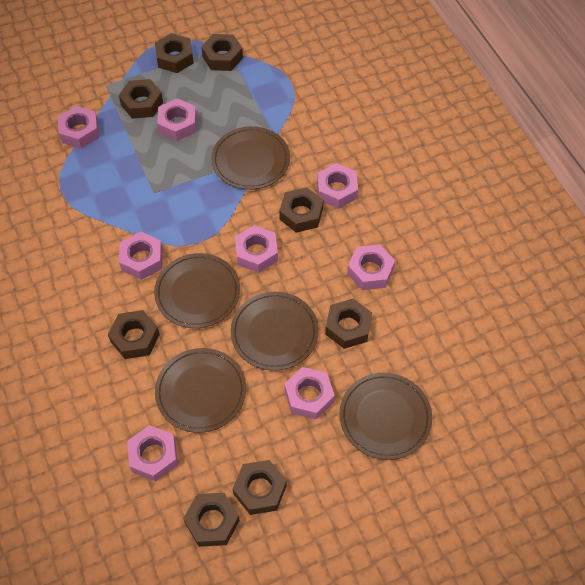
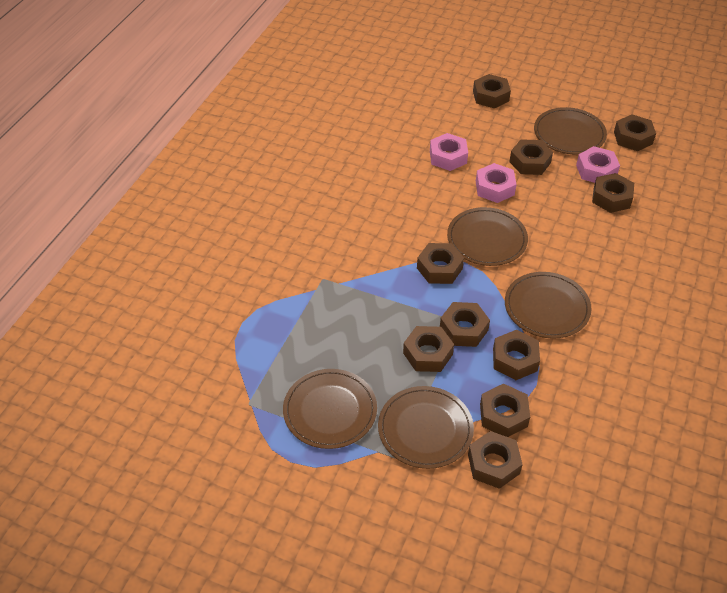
brown nut: [108,310,160,359] [119,79,163,119] [155,33,194,73] [183,493,240,547] [201,34,243,71] [233,460,287,515] [279,187,323,233] [325,299,372,349] = 8 -> [403,326,454,372] [417,243,464,284] [440,302,490,347] [468,431,523,489] [473,74,511,109] [480,383,530,437] [493,330,540,380] [509,139,553,175] [592,173,634,213] [614,114,656,151] = 10
pink nut: [58,106,100,149] [119,231,163,280] [127,425,178,481] [157,98,197,141] [235,225,278,273] [285,367,335,419] [317,163,358,209] [347,244,395,290] = 8 -> [430,133,468,171] [476,163,517,203] [576,146,620,183] = 3

